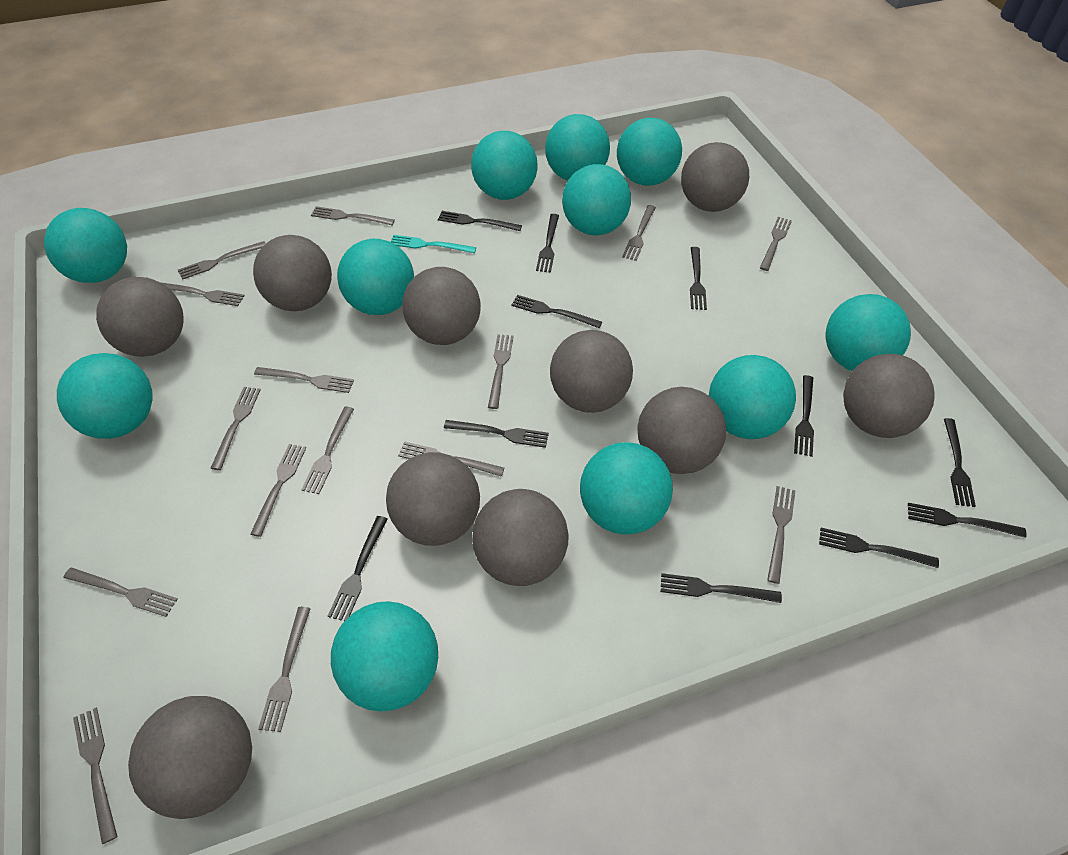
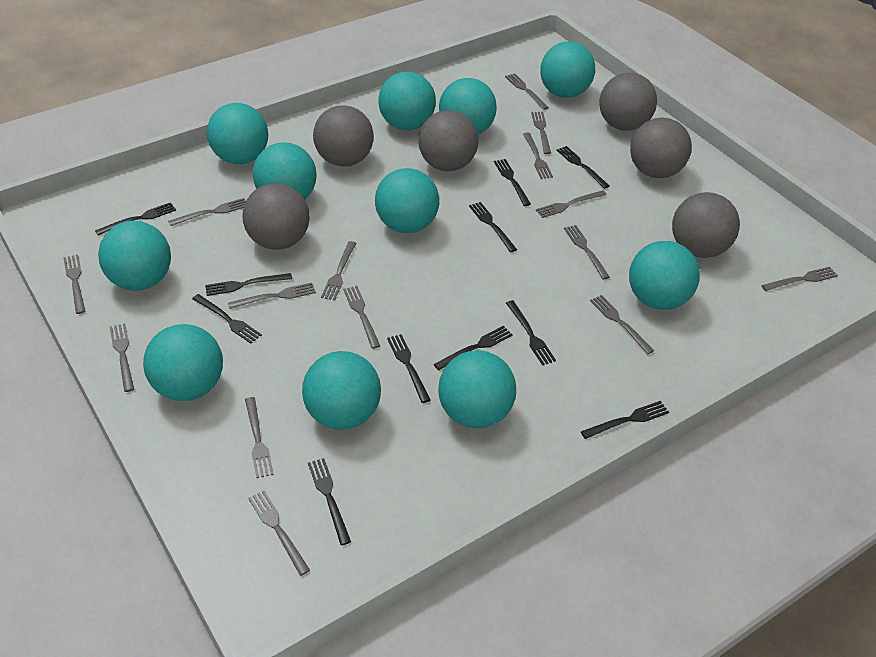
grey ball: [96,277,184,357] [128,696,252,819] [253,235,332,311] [386,452,480,546] [402,267,481,345] [472,489,569,586] [550,330,633,413] [637,387,726,474] [681,142,749,212] [843,354,935,438] = 10 -> [242,183,310,250] [313,105,374,167] [418,110,478,171] [599,73,657,131] [630,118,692,178] [672,192,740,258] = 6
turquoise fork: [391,235,476,253] = 1 -> none = 0

